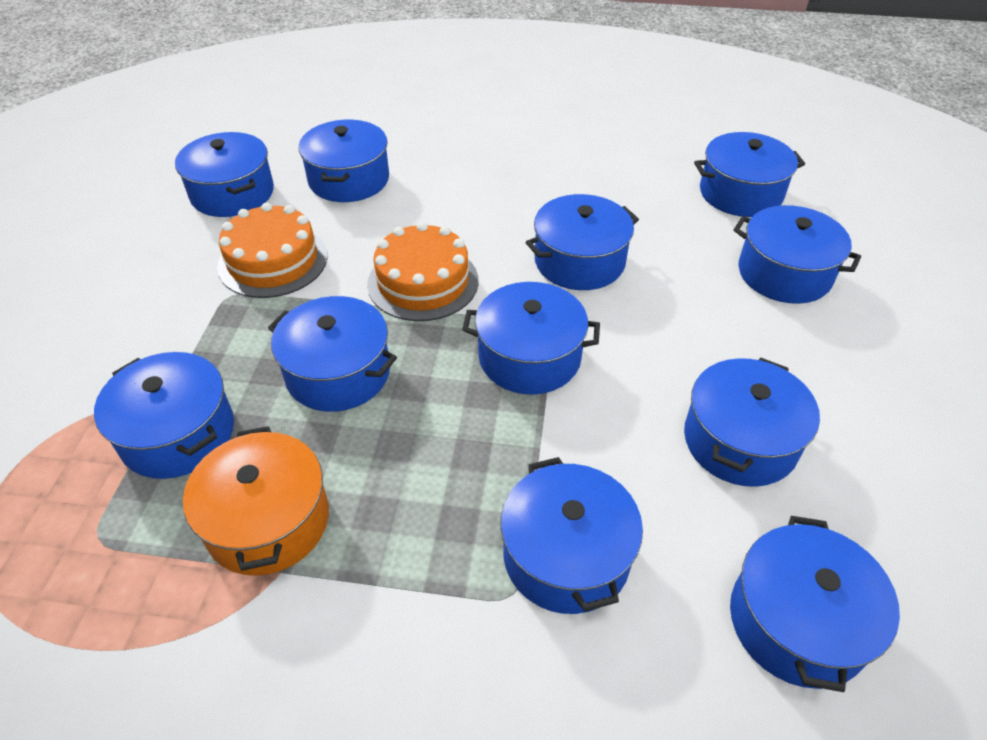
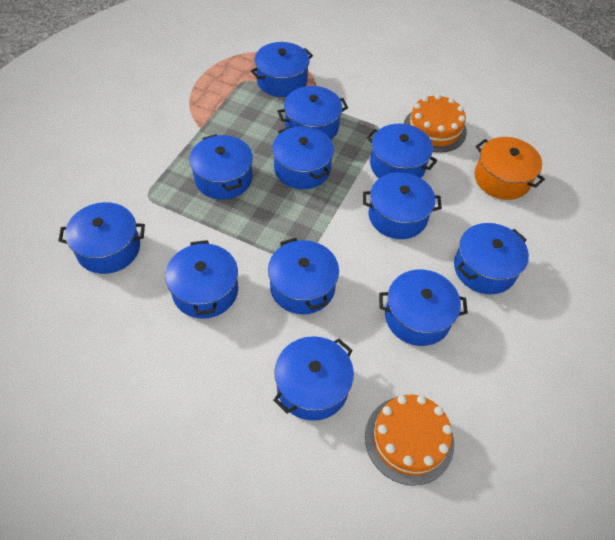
blue pot: [94,352,234,479] [175,132,274,217] [268,296,397,412] [298,120,389,202] [462,282,600,395] [501,457,643,614] [526,194,639,290] [684,358,820,487] [694,132,805,217] [730,516,900,692] [733,205,861,304] = 11 -> [58,202,145,274] [165,240,238,319] [189,134,253,200] [250,42,313,97] [268,238,339,315] [272,126,334,189] [273,336,354,421] [277,86,348,139] [363,172,442,239] [367,124,438,178] [379,269,468,346] [454,223,529,294] = 12

